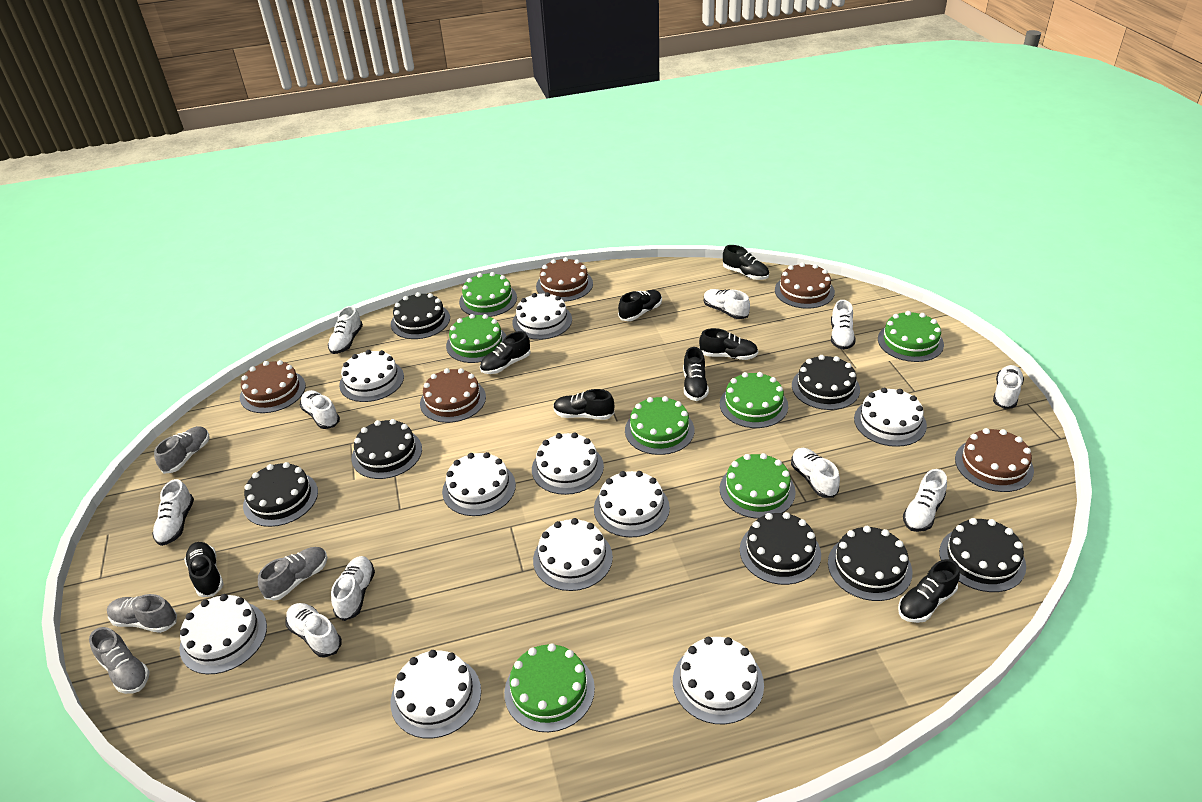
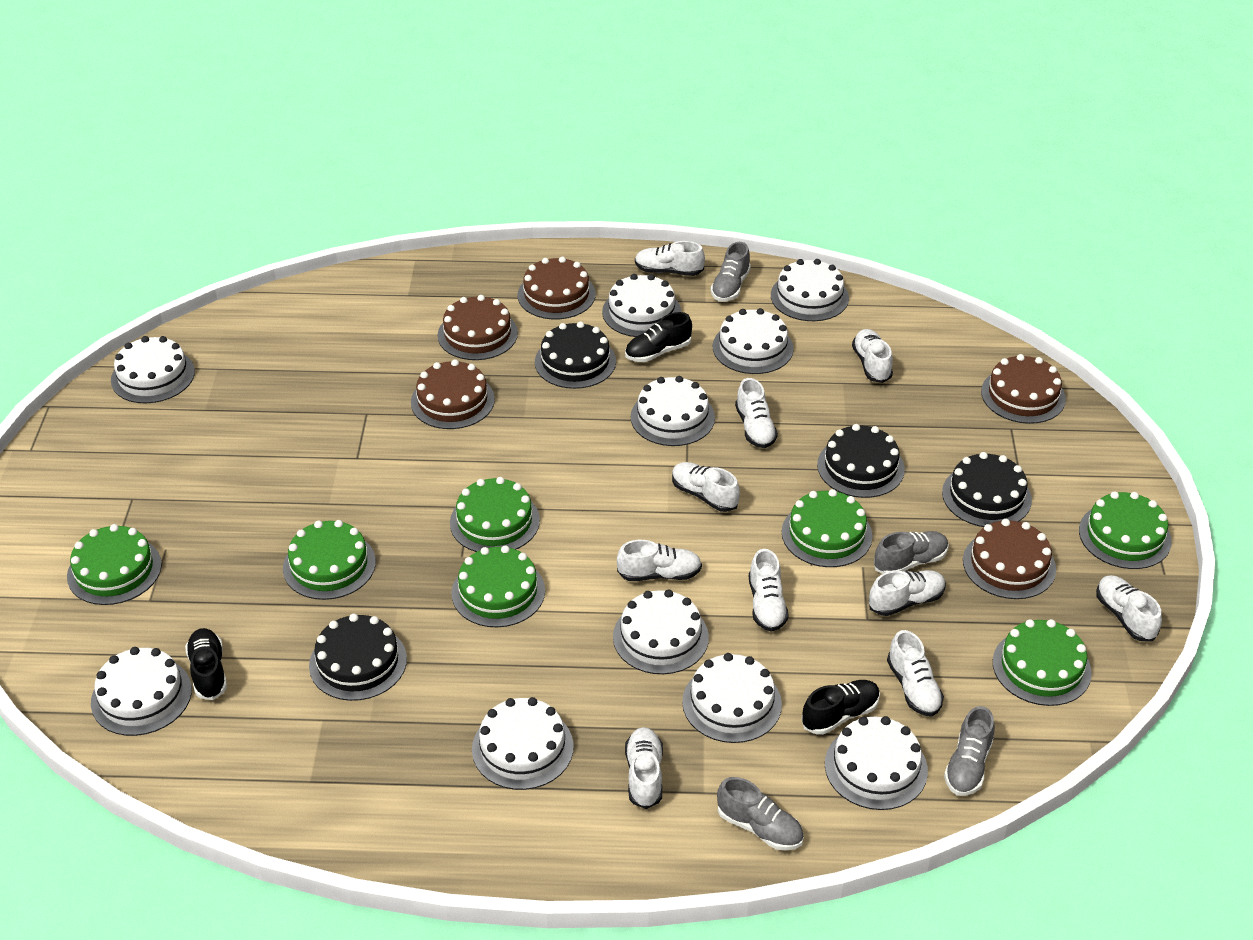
black cake: [243,462,318,527] [351,419,422,479] [391,292,450,339] [740,512,821,585] [792,355,860,410] [828,526,912,601] [939,518,1026,592] = 7 -> [309,614,407,701] [535,321,616,389] [817,424,905,498] [942,452,1032,527] = 4
black shoe: [184,542,224,597] [480,331,531,374] [553,389,614,420] [618,290,662,321] [683,347,709,401] [699,328,758,360] [723,245,769,280] [898,559,960,623] = 8 -> [185,628,227,700] [625,312,692,362] [802,680,880,735] = 3

